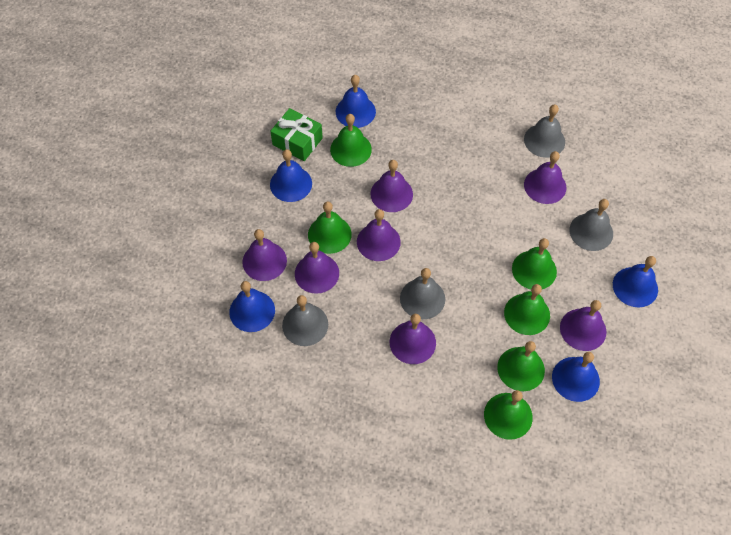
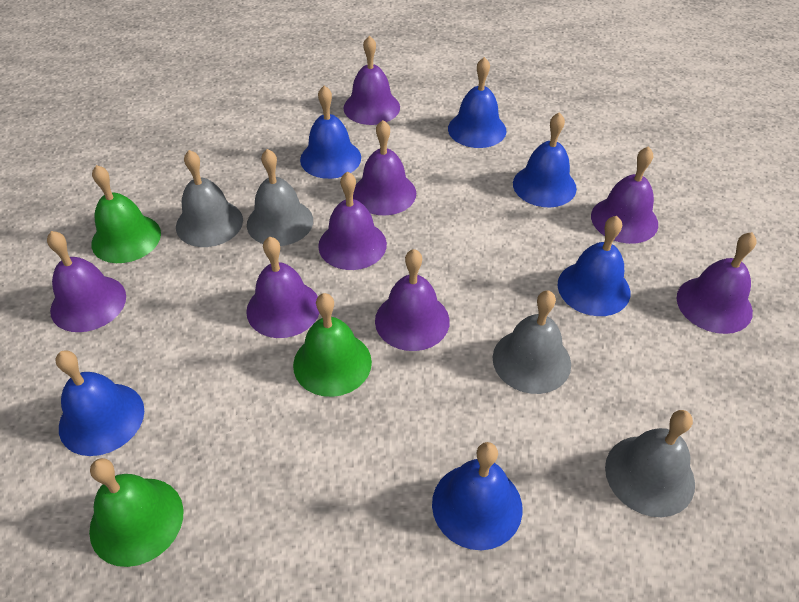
blue bell: [229,281,275,332] [270,149,312,202] [336,75,376,128] [552,352,600,402] [613,256,658,307] = 5 -> [56,350,144,456] [300,86,361,179] [432,442,523,550] [448,57,507,148] [513,112,577,207] [558,216,630,316] = 6
green bell: [308,202,352,254] [330,114,372,167] [484,390,533,440] [497,341,545,391] [504,284,550,335] [512,238,557,289] = 6 -> [89,458,184,567] [91,165,161,263] [293,293,372,397] = 3
green gift: [270,108,323,161] = 1 -> none = 0
purple bell: [242,229,287,281] [295,242,339,294] [357,209,401,261] [370,160,413,212] [390,314,436,364] [524,151,566,204] [560,300,606,351] = 7 -> [47,231,126,332] [246,237,319,338] [318,172,387,270] [343,36,400,125] [353,120,416,216] [375,249,450,351] [591,146,658,244] [676,232,757,334] = 8

